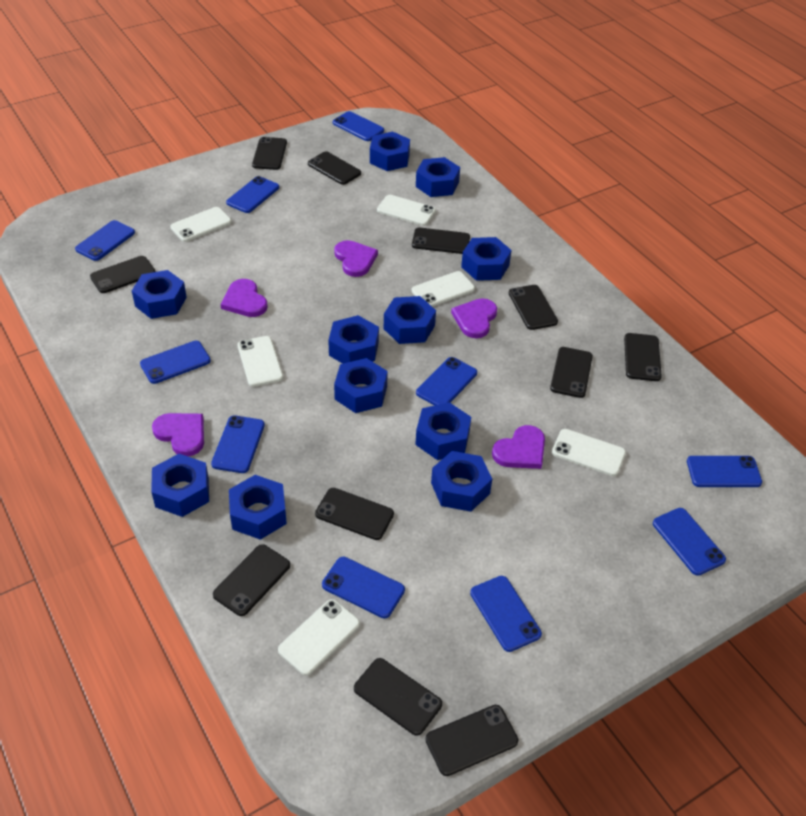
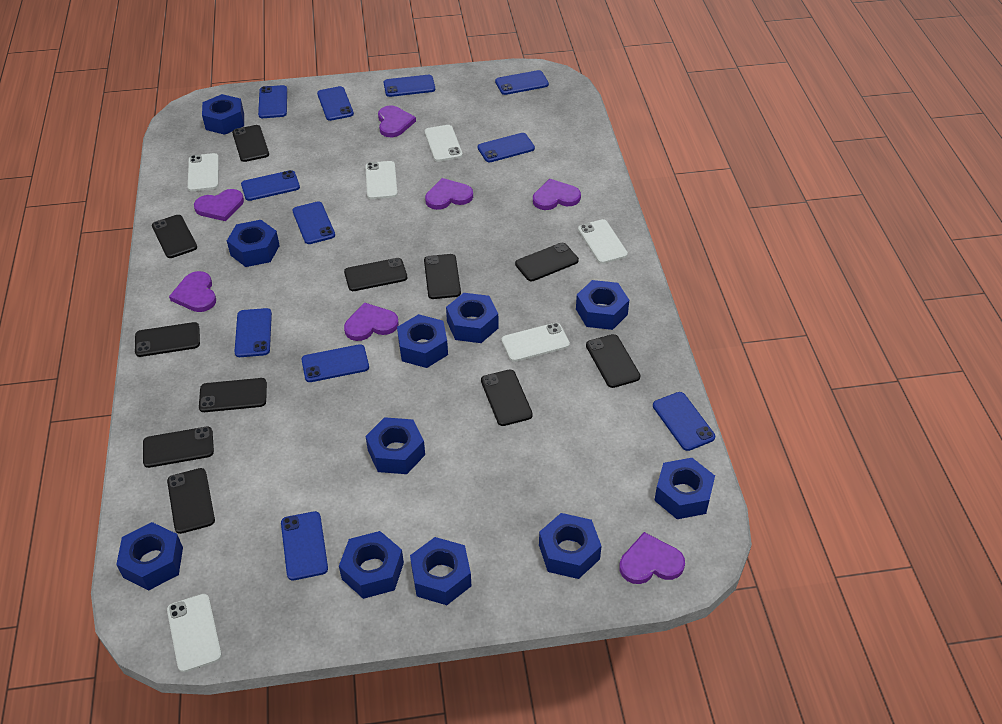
blue phone: [75,220,135,261] [140,341,211,384] [211,415,265,473] [226,176,279,213] [322,557,405,618] [333,111,384,141] [416,357,477,406] [470,576,542,652] [653,508,726,576] [687,456,762,487] = 10 -> [234,308,272,357] [241,170,300,201] [258,85,287,118] [281,511,328,580] [292,202,335,244] [301,344,369,382] [317,86,354,121] [384,75,435,97] [478,133,535,162] [495,70,549,95] [653,392,715,451] = 11
purple heart: [152,413,204,456] [220,279,268,317] [334,240,378,277] [451,298,497,338] [492,425,545,469] = 5 -> [169,271,216,312] [194,189,244,221] [344,302,399,341] [378,106,416,137] [425,178,473,210] [533,179,581,210] [619,532,685,584] = 7

